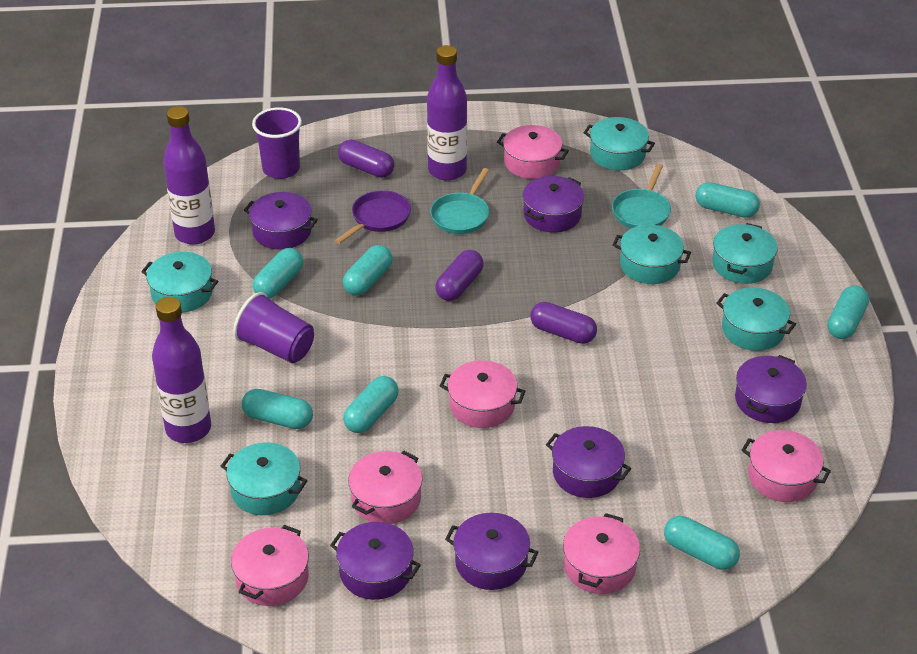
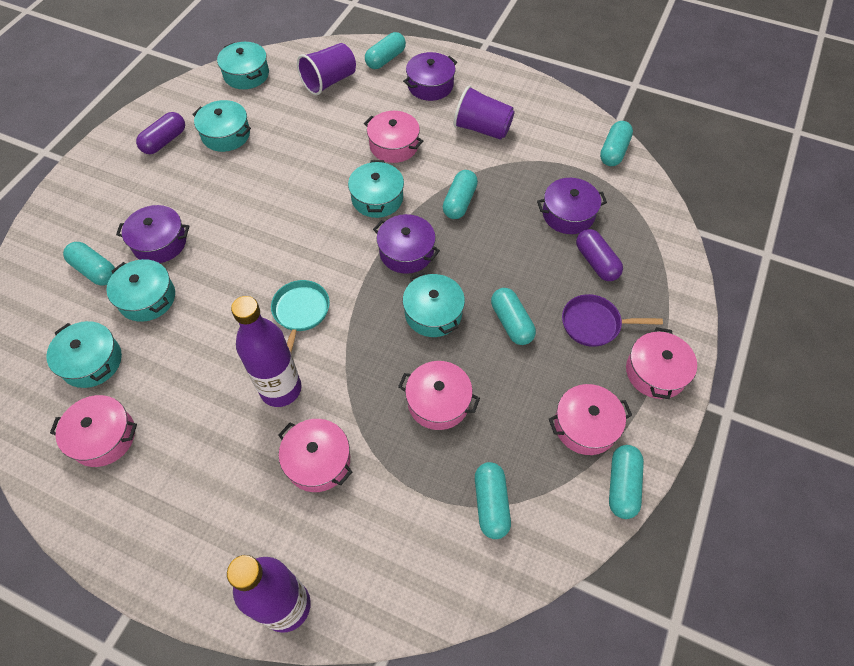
purple bottle: [152,297,211,443] [163,106,215,245] [427,45,467,181] = 3 -> [227,555,311,633] [231,296,302,407] = 2
purple capsule: [338,140,394,178] [435,250,484,301] [530,302,597,344] = 3 -> [136,112,185,154] [576,229,623,281] = 2
purple pot: [244,192,318,250] [330,522,421,600] [445,513,539,590] [523,176,584,233] [546,426,631,498] [735,355,807,423] = 6 -> [116,205,189,263] [373,214,440,274] [403,52,457,101] [537,178,607,234] = 4
turquoise pan: [430,168,489,234] [612,164,671,228] = 2 -> [271,280,330,352] = 1

